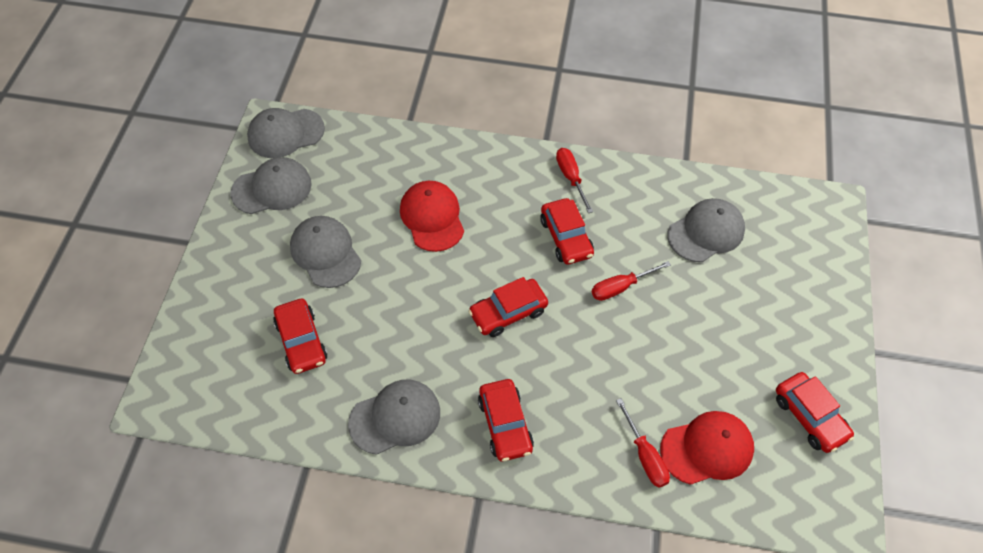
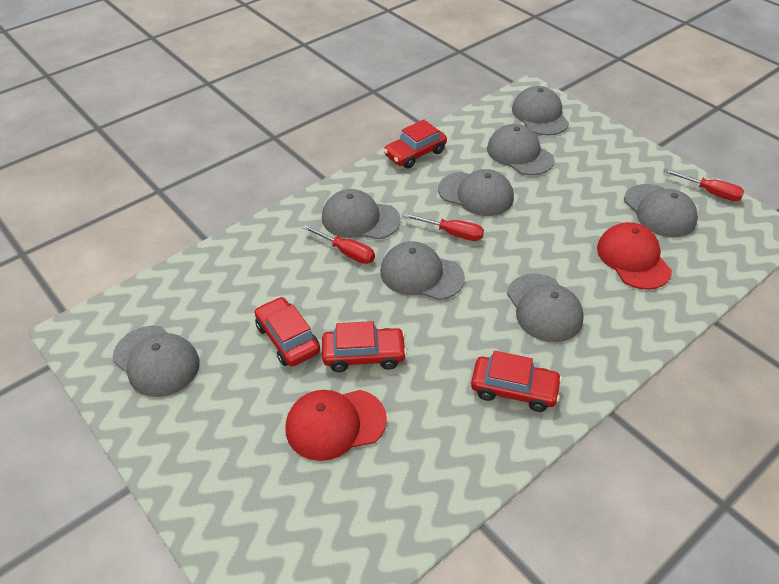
grey cap: [230,157,312,214] [247,108,325,158] [290,216,361,288] [348,380,440,455] [667,198,745,262] = 5 -> [113,326,200,397] [322,189,401,240] [380,241,465,300] [438,169,514,216] [487,124,555,175] [507,274,584,342] [512,86,569,136] [624,184,698,237] = 8
red car: [273,298,327,374] [468,277,548,337] [478,379,534,461] [540,198,594,264] [776,372,854,453] = 5 -> [254,297,320,367] [322,321,407,372] [384,120,447,169] [471,351,562,412] = 4

